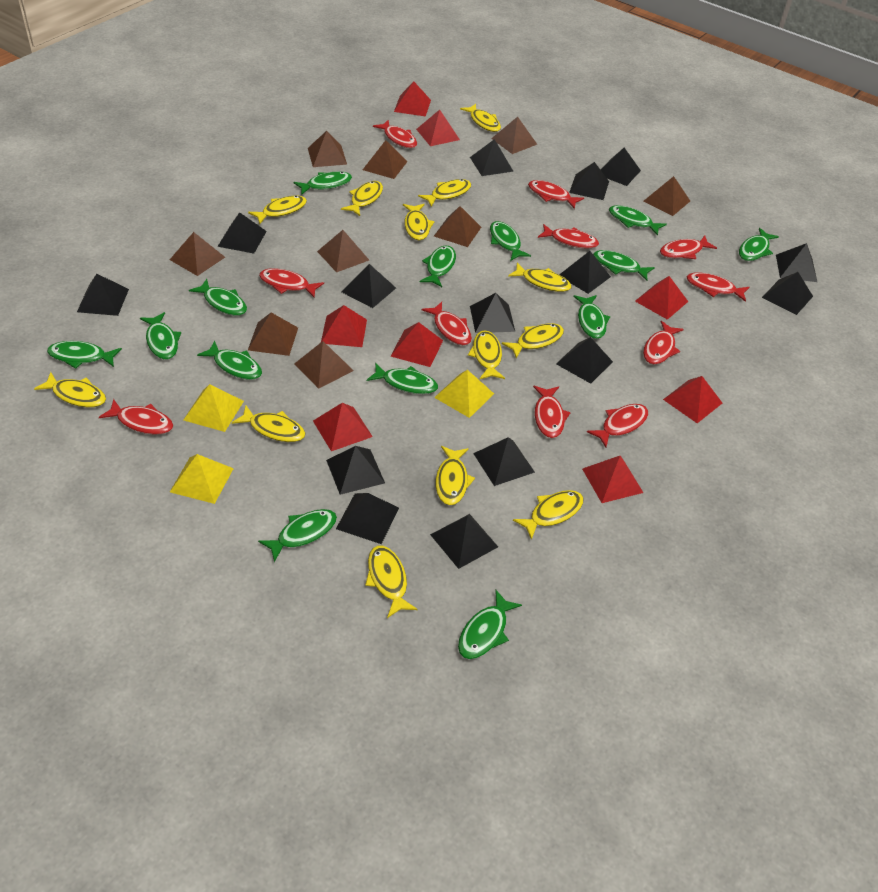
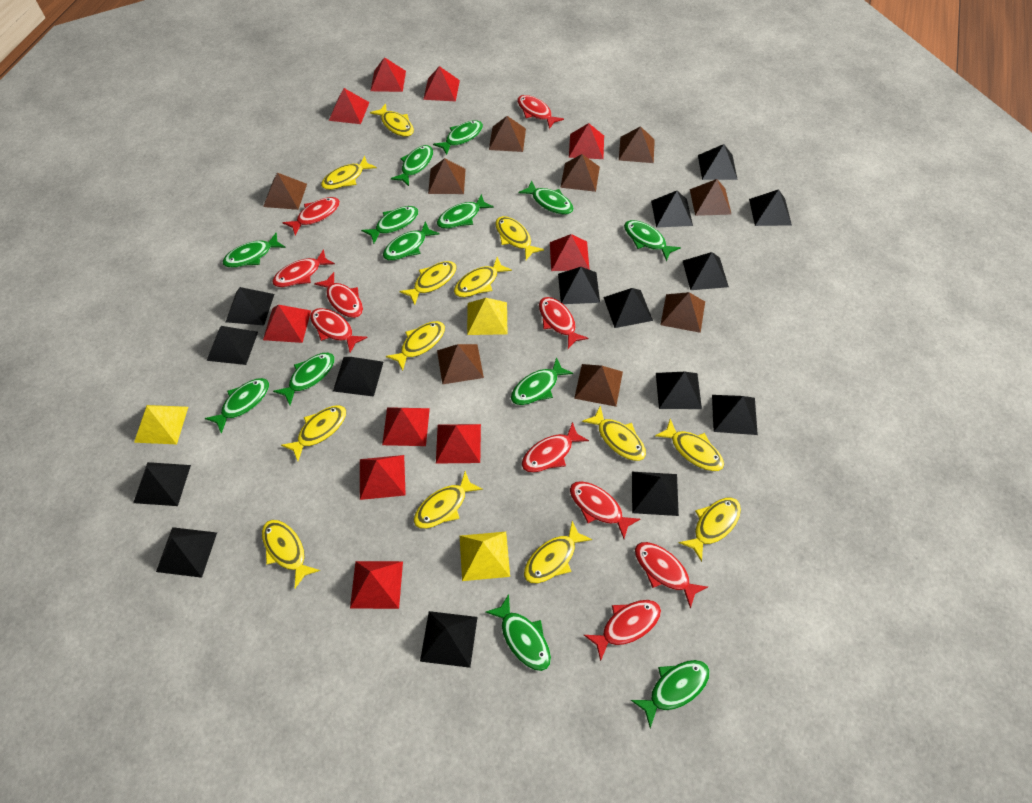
green fish: [47,341,122,369] [140,312,181,360] [189,279,247,316] [197,341,262,380] [258,509,337,562] [294,172,352,195] [367,363,438,394] [420,246,456,287] [458,590,522,659] [490,221,531,261] [573,295,610,339] [593,250,655,281] [609,205,667,236] [739,228,779,261] = 14 -> [205,378,269,434] [223,233,286,268] [273,353,335,405] [361,206,419,244] [383,221,440,261] [391,145,433,186] [433,120,483,155] [437,194,494,229] [486,594,551,671] [511,357,573,405] [518,180,574,215] [624,220,681,261] [631,660,710,728] = 13
red fish: [99,399,173,435] [259,268,324,298] [373,120,417,148] [422,302,472,345] [528,180,584,209] [533,386,571,438] [538,224,599,249] [587,404,648,447] [643,321,684,365] [660,235,717,259] [686,272,750,302] = 11 -> [272,249,335,287] [282,197,340,235] [310,308,368,353] [314,272,363,318] [517,95,564,129] [522,422,589,473] [539,297,589,349] [570,481,640,539] [584,600,661,661] [635,542,708,608] = 10
red pyramid: [313,403,373,451] [321,305,367,347] [391,322,443,367] [394,81,431,117] [416,110,460,146] [582,456,643,503] [635,276,688,320] [663,376,722,423] = 8 -> [263,305,311,343] [329,88,370,124] [350,561,403,609] [360,455,406,500] [370,57,406,92] [382,407,430,446] [423,66,460,101] [436,424,481,464] [550,234,590,271] [569,123,604,159] = 10

